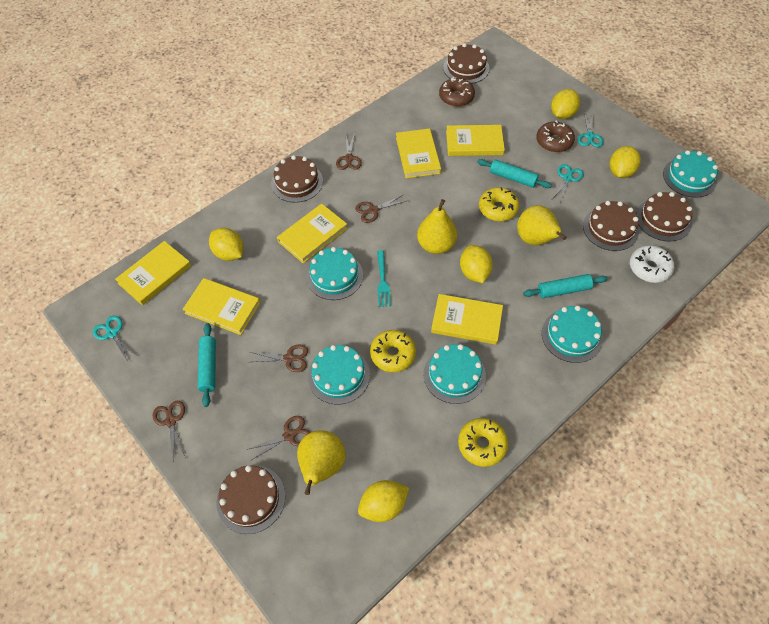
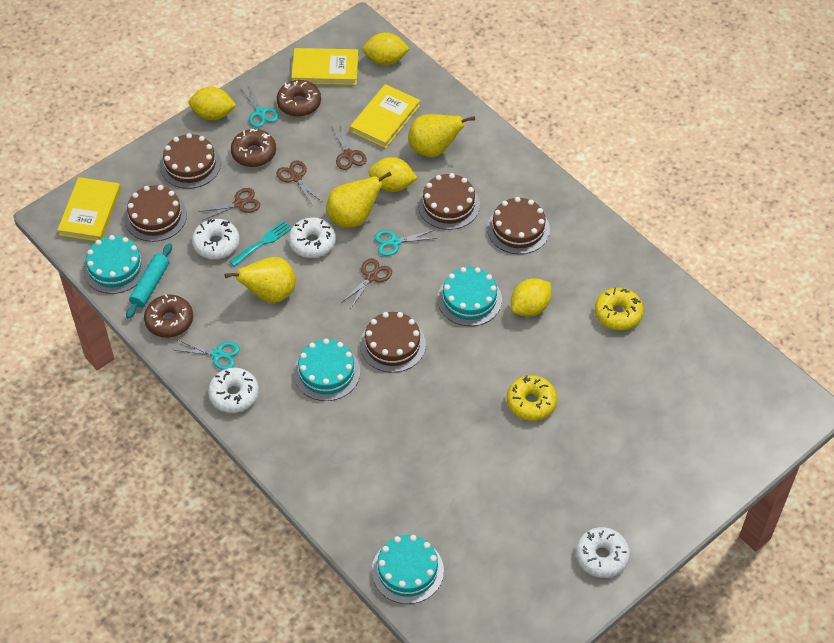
brown donut: [439,77,475,107] [536,120,575,152] = 2 -> [144,294,193,338] [231,129,276,167] [277,80,321,117] = 3
brown scissors: [153,401,185,459] [246,416,311,460] [250,344,308,372] [336,133,362,170] [355,194,408,223] = 5 -> [198,188,260,220] [276,160,321,206] [331,125,367,170] [342,258,392,308] = 4
turquoise cake: [306,247,363,300] [308,345,370,405] [424,344,486,404] [542,306,603,363] [663,150,718,198] = 5 -> [83,235,147,294] [294,339,360,401] [372,535,444,604] [437,267,502,326] = 4
turquoise rolling pin: [198,323,216,407] [477,159,552,188] [523,274,607,298] = 3 -> [126,243,172,319] = 1
white donut: [630,245,674,283] = 1 -> [192,219,240,259] [208,368,259,413] [289,217,336,258] [576,527,630,578] = 4
yellow book: [115,241,191,305] [182,278,261,335] [277,203,348,263] [396,128,441,178] [431,294,503,345] [446,125,505,156] = 6 -> [58,177,121,241] [291,48,359,85] [350,84,420,148] = 3
yellow donut: [370,330,416,372] [458,418,508,467] [479,187,519,222] = 3 -> [507,375,557,421] [595,288,644,330] = 2
yellow lemon: [209,228,243,261] [358,480,409,522] [460,245,493,283] [551,89,580,119] [610,146,641,178] = 5 -> [189,87,236,120] [363,32,410,65] [368,157,417,192] [511,278,551,317] = 4

